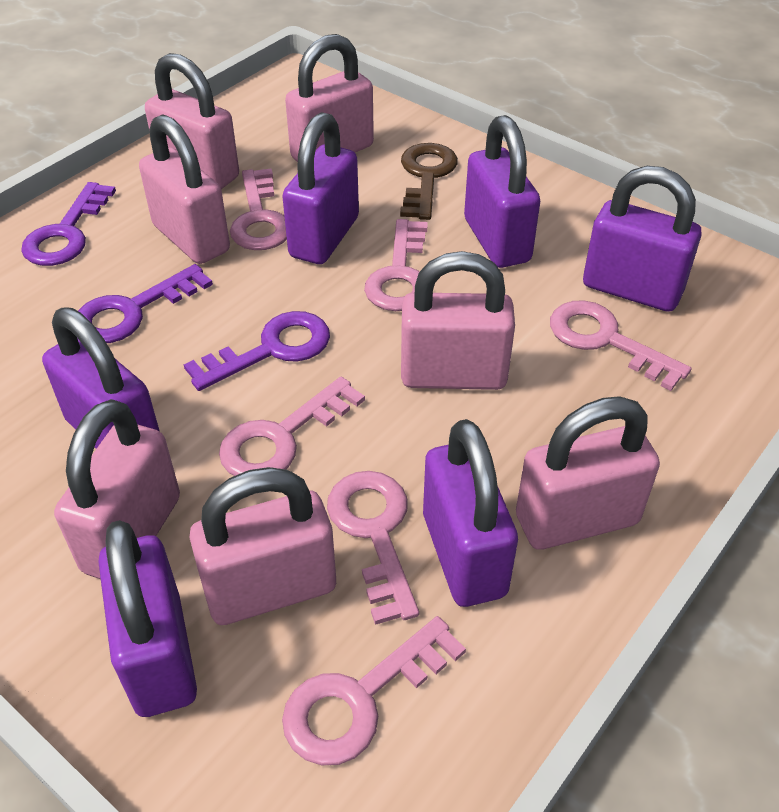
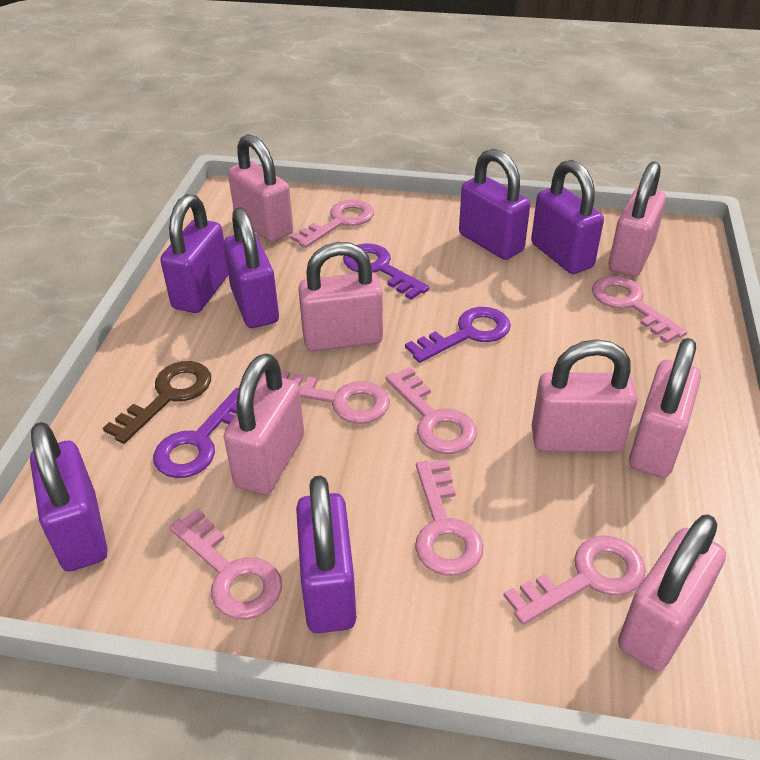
pink key: [219,377,365,476] [230,169,287,250] [282,616,466,765] [327,471,419,625] [364,219,428,311] [550,300,691,391] = 6 -> [169,508,282,619] [281,370,390,424] [290,199,374,248] [386,367,477,454] [415,459,483,576] [503,535,646,625] [592,276,687,344] = 7

